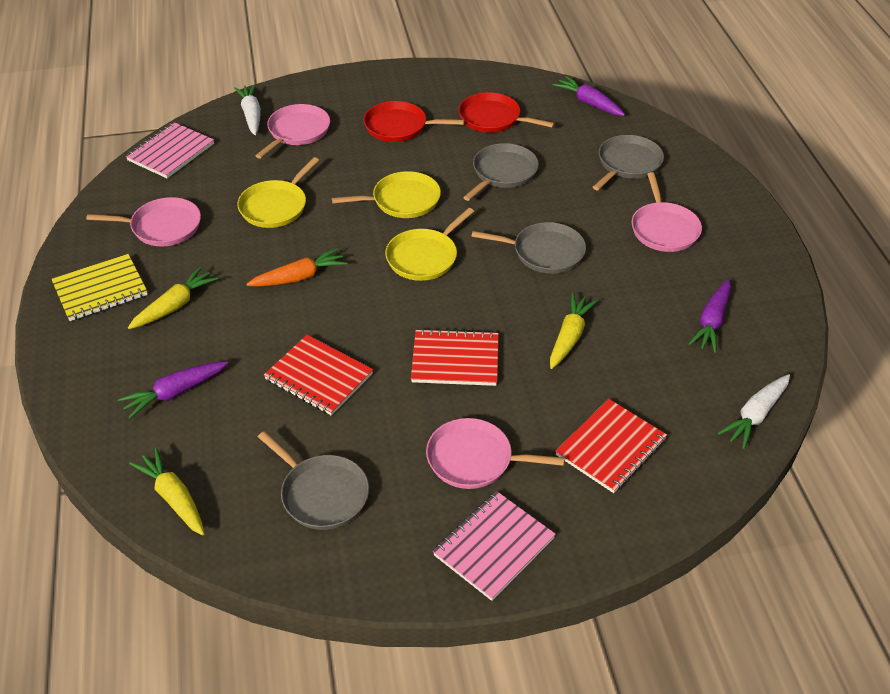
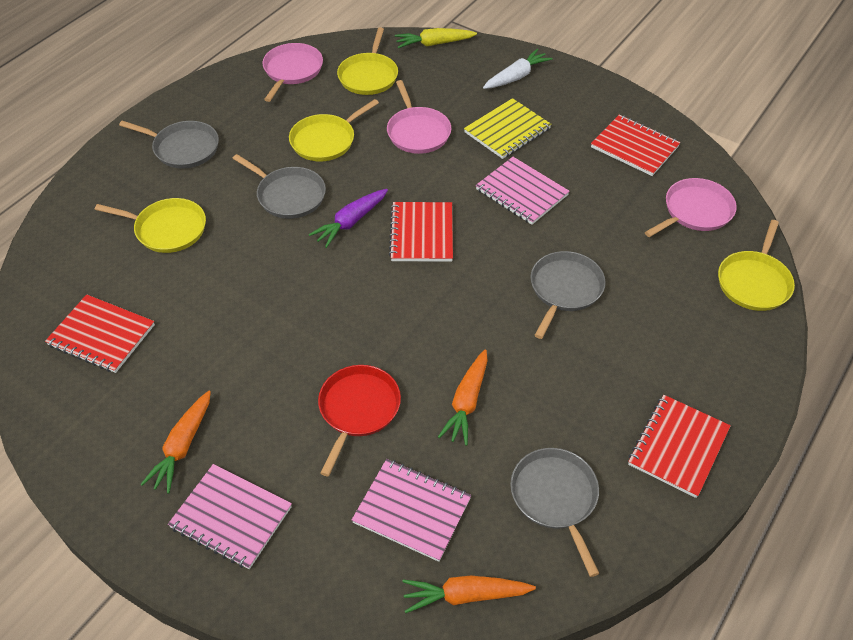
orange carrot: [246,248,347,286] = 1 -> [140,391,211,494] [402,575,536,613] [438,350,488,446] = 3
pink notebook: [126,122,214,178] [433,492,556,601] = 2 -> [168,464,292,569] [352,459,471,562] [476,157,570,225] = 3
pink pan: [86,197,201,247] [256,104,330,159] [426,418,565,489] [631,172,702,252] = 4 -> [262,43,323,102] [387,80,451,154] [645,178,737,237] = 3
purple carrot: [118,361,228,419] [553,76,625,116] [688,280,731,353] = 3 -> [309,189,388,248] = 1
red notebook: [264,335,373,415] [411,329,499,386] [555,399,667,493] = 3 -> [45,294,155,373] [389,202,453,262] [591,115,680,176] [628,395,731,498] = 4
red pan: [364,101,464,142] [458,92,555,133] = 2 -> [318,365,401,477] = 1
white carrot: [234,84,261,135] [718,374,790,449] = 2 -> [483,49,553,89] = 1
yellow carrot: [128,267,218,329] [129,448,204,535] [550,293,598,369] = 3 -> [395,28,477,48] = 1
yellow pan: [237,157,319,228] [332,171,441,218] [385,208,474,281] = 3 -> [95,198,206,253] [289,99,379,162] [337,27,398,95] [718,220,795,311] = 4

